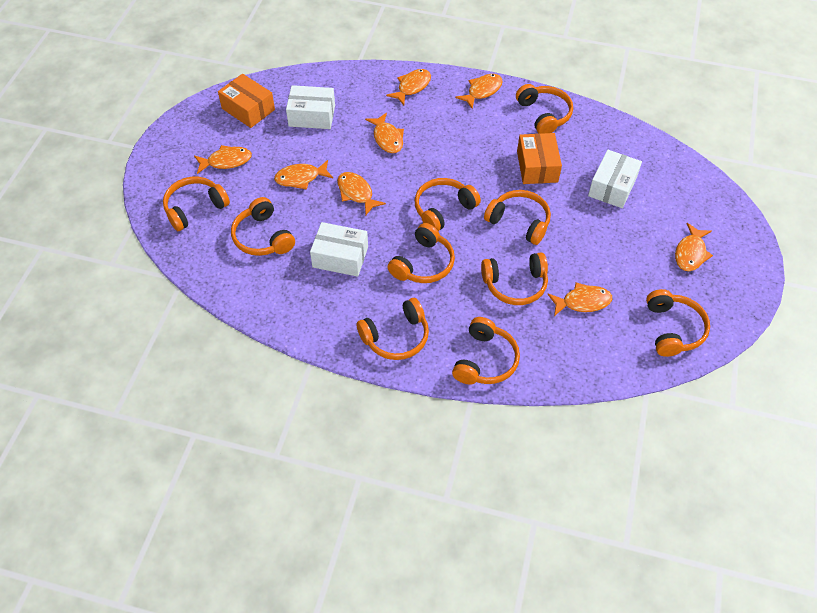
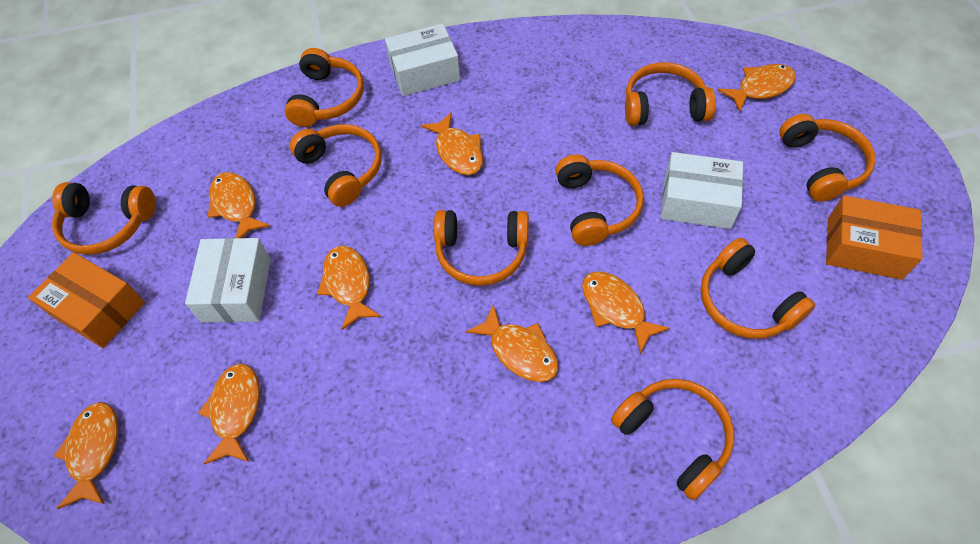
orange headphones: [163,177,230,231] [231,197,295,256] [357,298,429,360] [387,223,455,283] [415,178,481,231] [452,317,520,385] [481,253,548,305] [484,190,551,245] [516,84,573,134] [646,289,710,357] = 10 -> [52,182,155,255] [285,48,364,127] [290,124,382,207] [434,210,529,286] [556,154,644,246] [611,379,734,500] [625,62,716,126] [700,238,815,339] [779,114,876,202] = 9

